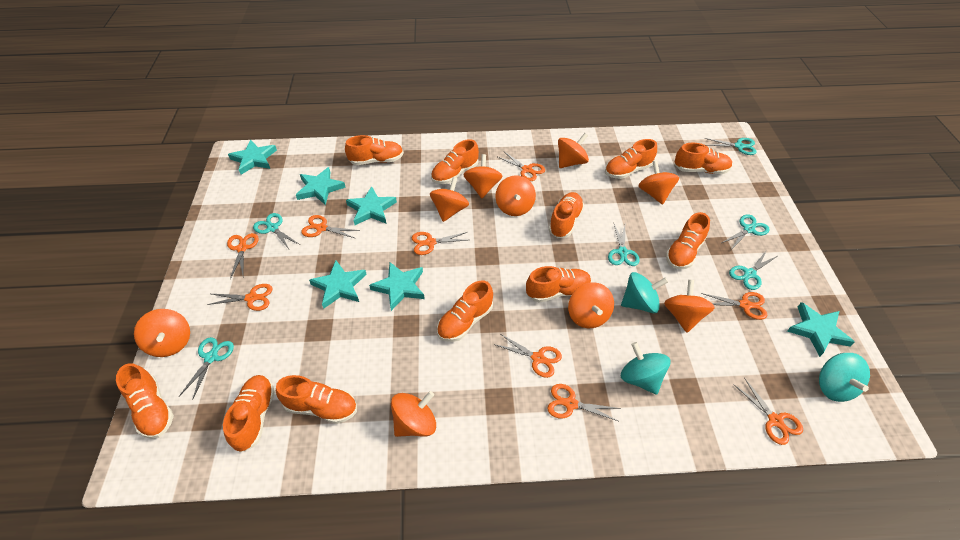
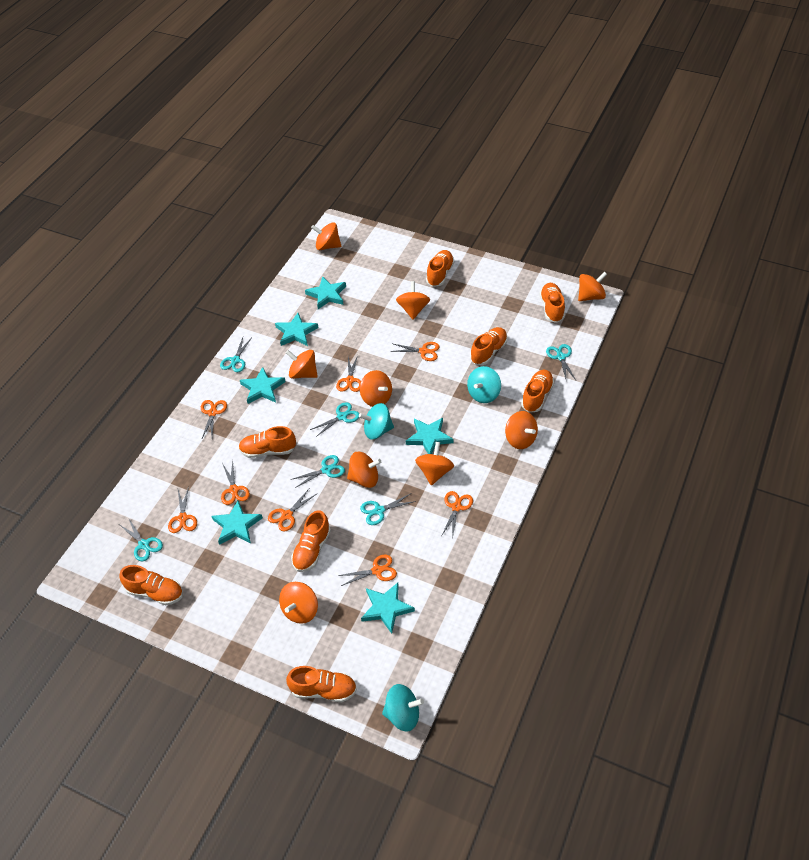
orange scissors: [207,284,273,311] [227,233,259,279] [301,215,360,239] [412,232,467,255] [494,334,562,378] [498,152,545,181] [547,384,621,422] [701,292,768,320] [733,378,803,445] = 9 -> [168,486,197,533] [201,400,227,440] [221,460,250,505] [268,489,316,531] [336,355,361,392] [338,555,397,586] [390,342,440,361] [442,491,473,540] = 8
orange shoe: [116,363,174,439] [223,375,275,452] [276,375,357,424] [345,135,404,165] [431,139,479,184] [437,280,493,342] [526,266,591,303] [549,192,584,238] [605,139,657,179] [666,212,710,269] [674,143,732,174] = 11 -> [119,565,183,605] [239,426,296,458] [286,666,357,702] [291,510,331,572] [426,250,454,287] [470,327,508,365] [521,370,554,412] [539,283,565,323] = 8

